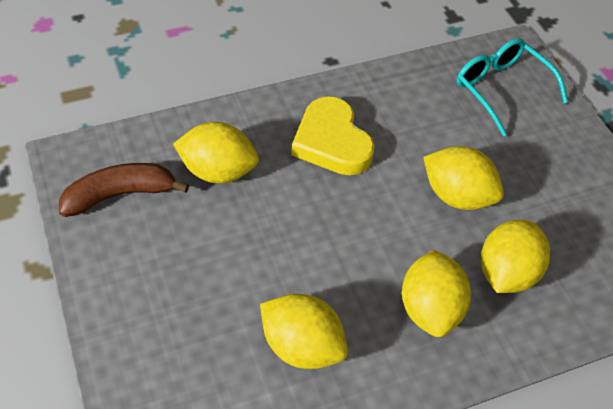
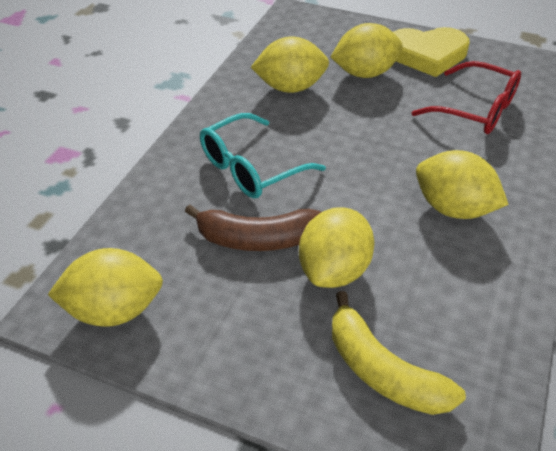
red glasses: none = 0 -> [412,61,521,134] = 1
yellow banana: none = 0 -> [332,291,466,415] = 1

